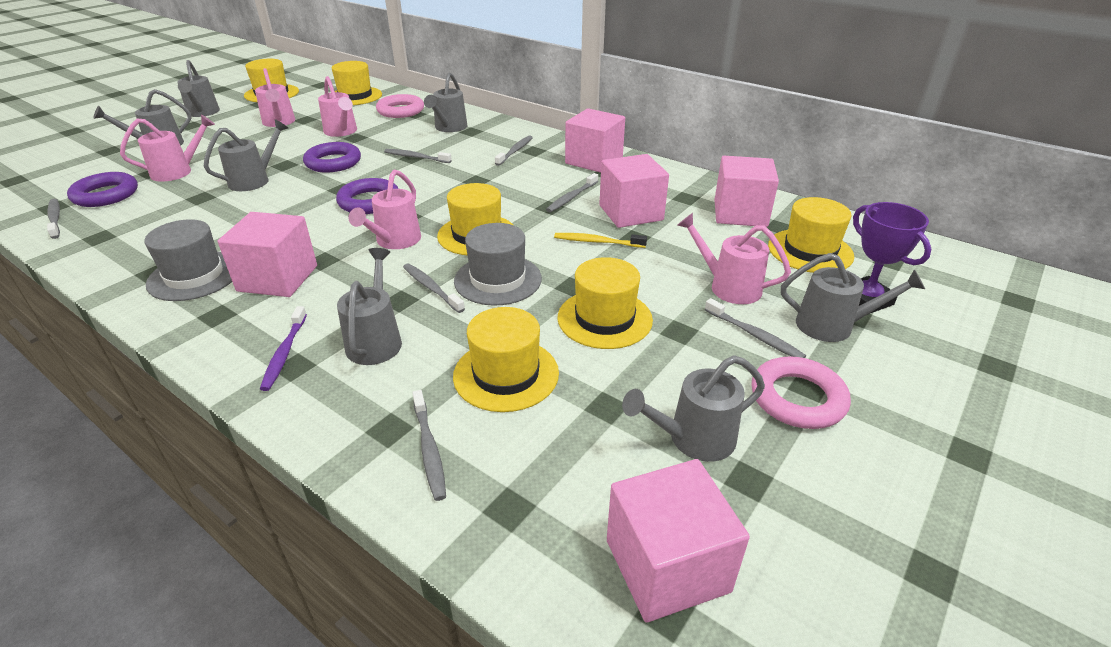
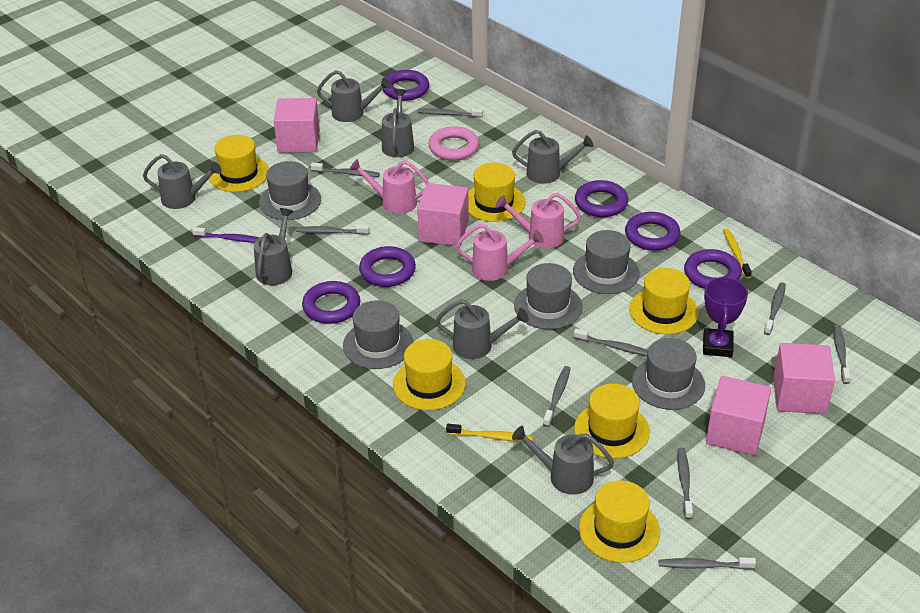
grey hat: [144,219,232,301] [454,223,542,305] = 2 -> [259,161,321,220] [343,300,413,369] [514,263,583,330] [573,230,640,294] [632,338,705,410] = 5
grey toothbrush: [47,199,60,239] [384,149,452,163] [403,264,465,313] [412,390,446,501] [495,135,533,166] [546,173,598,212] [705,298,806,358] = 7 -> [296,225,369,235] [311,163,380,177] [418,108,483,118] [543,366,571,427] [574,329,648,356] [659,557,756,570] [677,448,693,519] [764,282,786,335] [833,325,851,384] = 9
pink cube: [218,212,317,297] [565,108,625,173] [600,154,669,228] [607,459,750,623] [714,156,779,227] = 5 -> [274,98,320,153] [417,183,469,246] [706,376,771,456] [773,343,835,414] = 4
pink ring: [376,94,424,118] [752,357,851,429] = 2 -> [428,126,479,161] = 1
pink watering can: [120,115,215,182] [255,68,295,127] [318,76,357,137] [349,170,421,249] [678,213,791,304] = 5 -> [349,159,429,214] [456,224,544,281] [496,193,581,248] = 3
purple ring: [67,172,138,207] [303,142,361,173] [336,178,399,214] = 3 -> [302,281,360,324] [359,246,416,287] [383,70,429,101] [575,180,628,217] [625,212,680,251] [684,249,742,289] = 6
yellow toothbrush: [554,233,647,248] = 1 -> [446,424,533,442] [723,228,752,278] = 2

